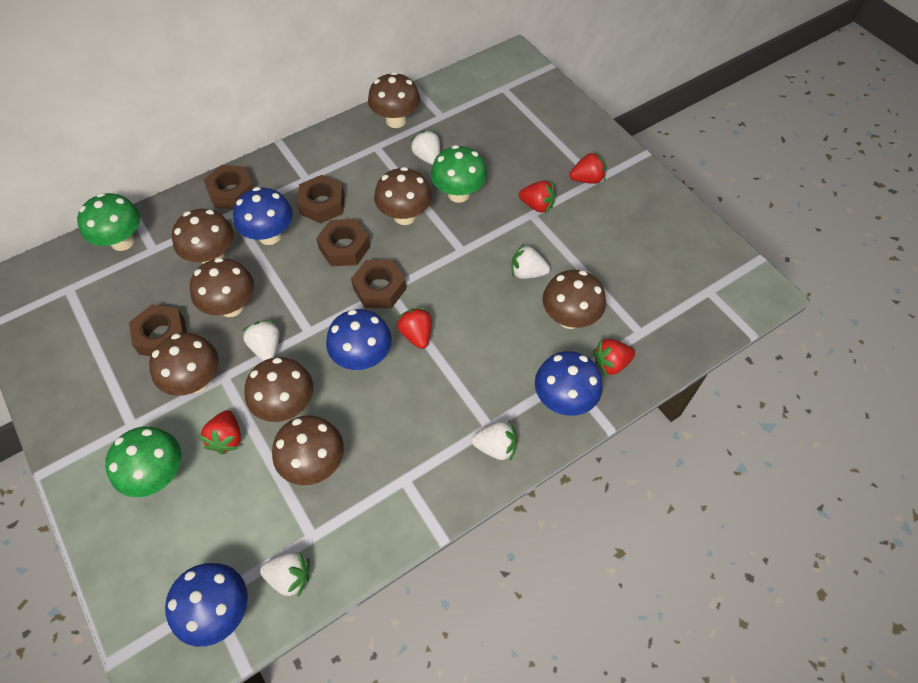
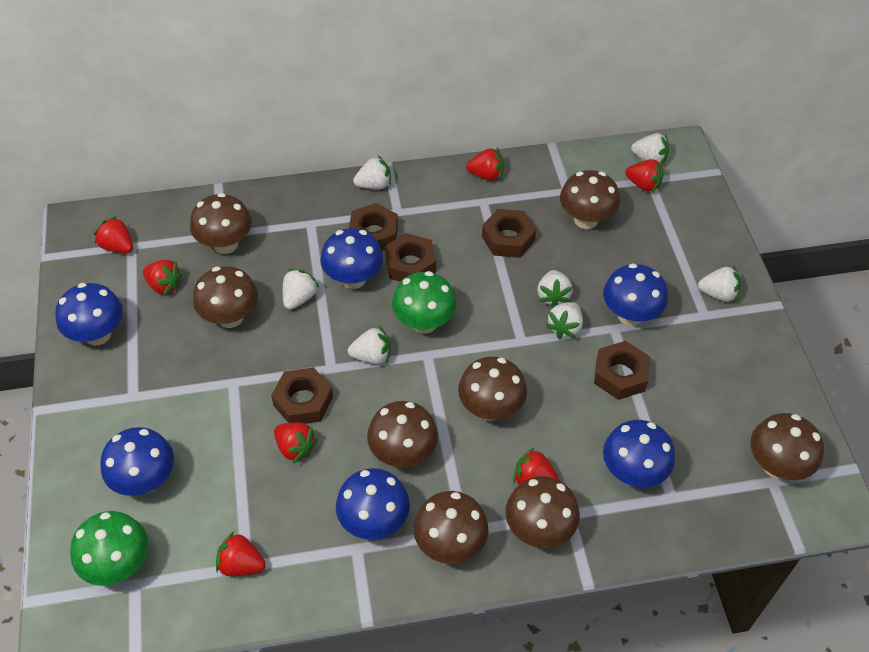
blue mushroom: [165,563,248,647] [233,187,293,245] [326,309,392,370] [535,351,603,416] = 4 -> [55,283,123,345] [100,427,174,496] [320,228,383,289] [336,468,410,540] [603,263,668,326] [603,420,675,487] = 6
green mushroom: [77,193,141,251] [105,427,182,497] [431,145,487,203] = 3 -> [70,511,148,586] [392,271,457,334] = 2
red strawberry: [199,410,241,454] [397,308,432,349] [519,181,555,213] [570,151,606,184] [593,339,635,377] = 5 -> [94,216,133,253] [143,260,183,296] [216,532,266,576] [274,423,318,463] [466,148,504,181] [513,447,560,485] [625,159,663,192] = 7
white strawberry: [242,320,279,361] [260,551,310,597] [410,130,440,165] [472,421,517,461] [512,244,550,279] = 5 -> [283,269,319,310] [348,326,391,364] [353,156,391,189] [537,270,573,308] [546,302,583,339] [631,133,669,163] [698,265,741,302] = 7

